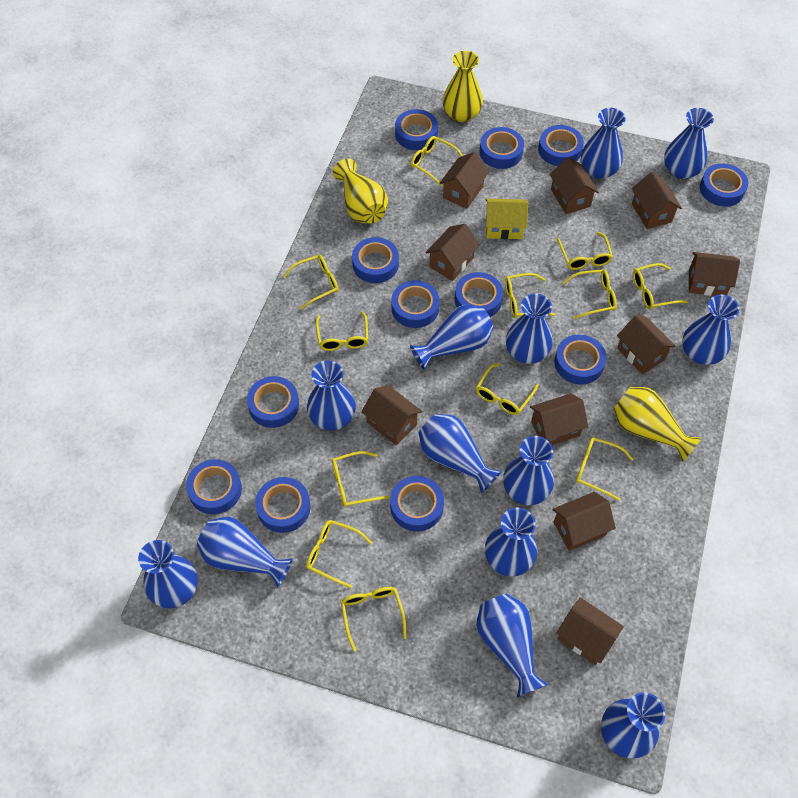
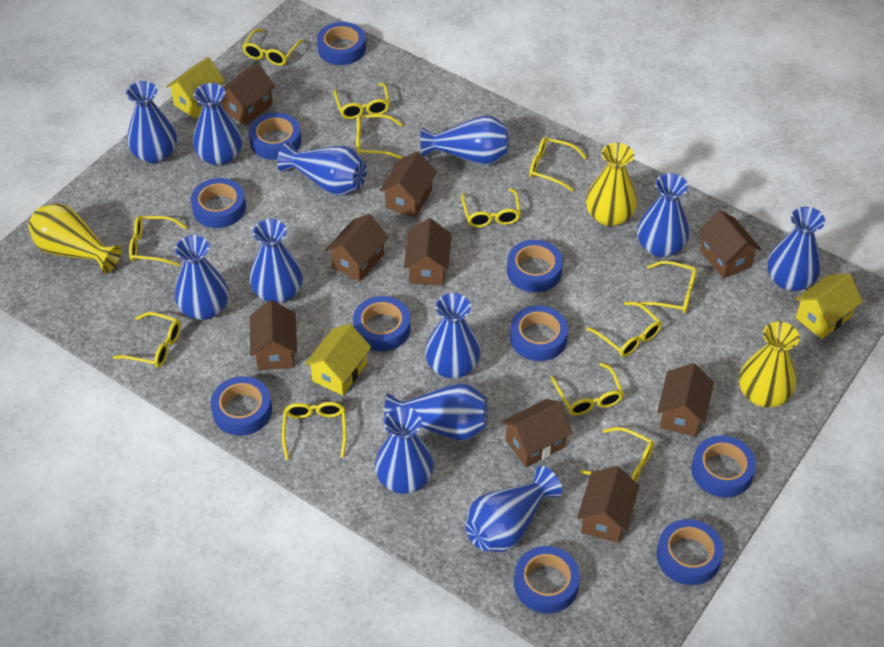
blue tape: [186,459,242,514] [247,376,299,428] [255,477,311,533] [352,237,399,283] [390,476,444,531] [391,280,440,328] [395,109,438,150] [455,272,503,317] [480,127,524,169] [538,125,584,166] [554,335,606,384] [700,164,748,207] = 12 -> [191,178,246,228] [210,376,272,435] [249,113,301,160] [317,22,366,65] [353,296,411,351] [507,240,563,292] [510,305,568,361] [514,546,580,613] [657,519,724,585] [691,435,756,497] = 10
blue vase: [138,540,198,609] [197,517,293,588] [307,361,356,431] [410,305,494,370] [419,414,502,494] [476,594,548,697] [485,508,537,577] [503,436,554,505] [506,293,553,364] [581,108,626,179] [601,692,665,759] [664,108,714,179] [682,295,739,365] = 13 -> [126,81,177,164] [175,235,229,320] [193,83,242,166] [250,219,303,303] [277,142,367,196] [375,406,434,494] [384,383,488,441] [420,115,509,165] [425,293,481,378] [465,466,562,552] [637,173,689,257] [767,207,825,291] = 12
brown house: [361,385,422,445] [425,224,480,281] [440,152,490,209] [530,393,588,445] [549,157,599,214] [553,492,616,551] [556,597,624,665] [617,315,676,374] [632,172,682,229] [689,252,740,296] = 10 -> [222,63,275,126] [250,300,297,370] [325,214,389,282] [380,151,437,218] [404,218,452,285] [502,399,573,467] [577,466,639,543] [657,363,714,437] [698,210,761,279] = 9
yellow house: [485,199,528,239] = 1 -> [166,57,225,119] [305,324,371,396] [795,274,863,339] = 3

